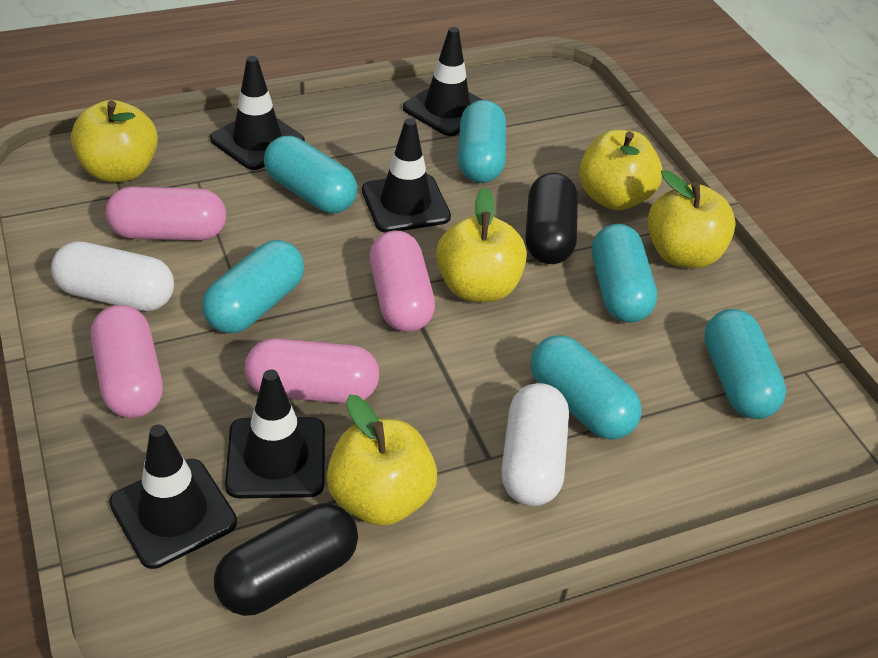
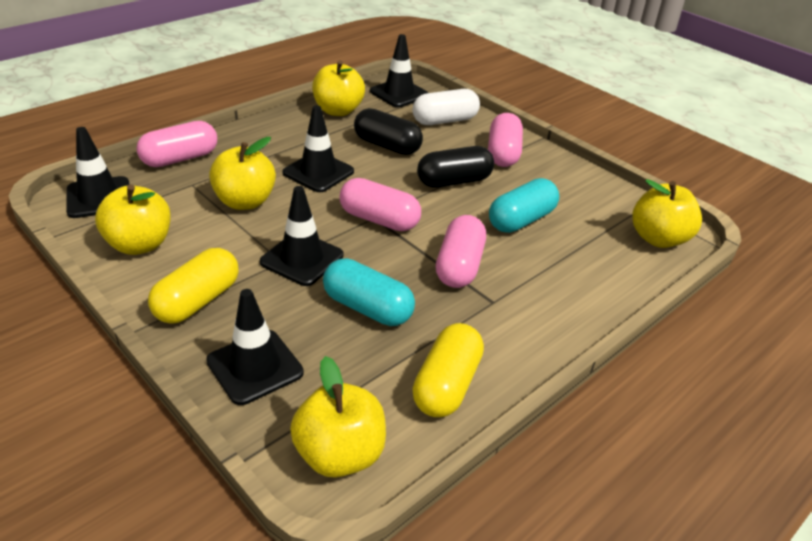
turquoise capsule: [202,240,304,334] [264,136,357,213] [458,100,506,183] [531,335,642,440] [592,224,657,323] [704,309,786,419] = 6 -> [323,258,415,326] [489,178,559,233] = 2
white capsule: [51,241,174,311] [501,383,569,506] = 2 -> [412,89,480,125] = 1
yellow capsule: none = 0 -> [148,248,238,324] [412,323,484,417] = 2

